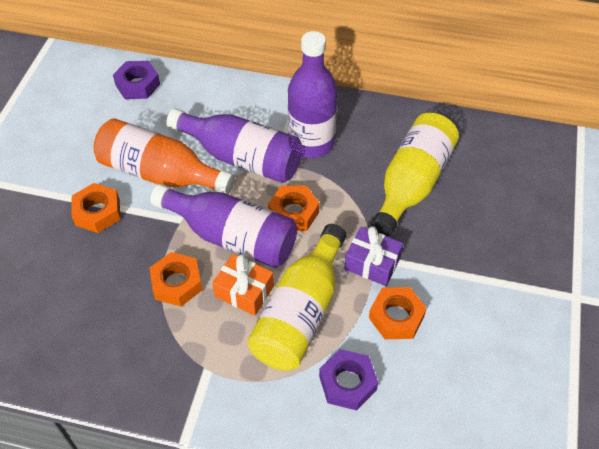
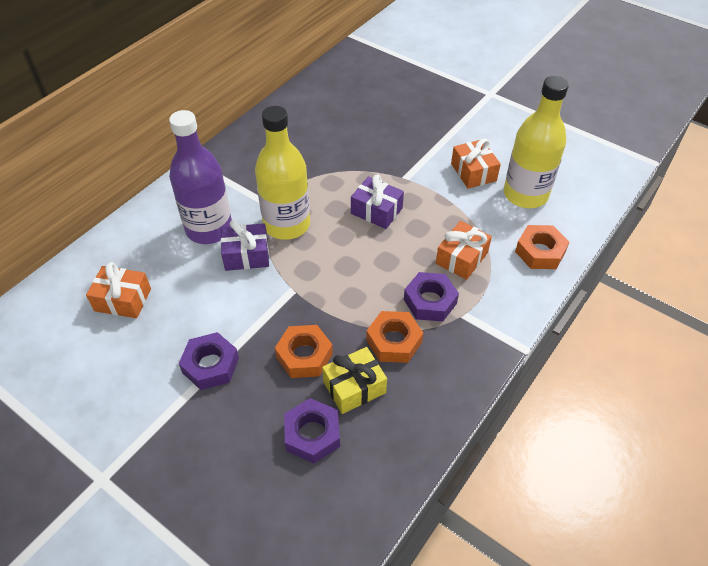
orange bottle: [94,118,235,194] = 1 -> none = 0
orange gift: [212,254,274,316] = 1 -> [86,262,151,318] [436,221,492,280] [451,139,501,189] = 3
orange nut: [71,183,120,233] [149,252,202,307] [268,185,320,231] [369,287,427,339] = 4 -> [275,325,333,378] [366,311,423,363] [515,225,569,269] = 3
purple bottle: [150,184,297,268] [166,108,302,183] [288,31,337,158] = 3 -> [169,110,232,244] = 1
purple gift: [344,226,403,286] = 1 -> [221,220,269,271] [351,174,404,229] = 2
purple nut: [113,61,160,99] [319,349,378,410] = 2 -> [179,332,239,390] [284,398,340,463] [404,272,459,321] = 3
yellow gift: none = 0 -> [322,347,387,414] = 1

